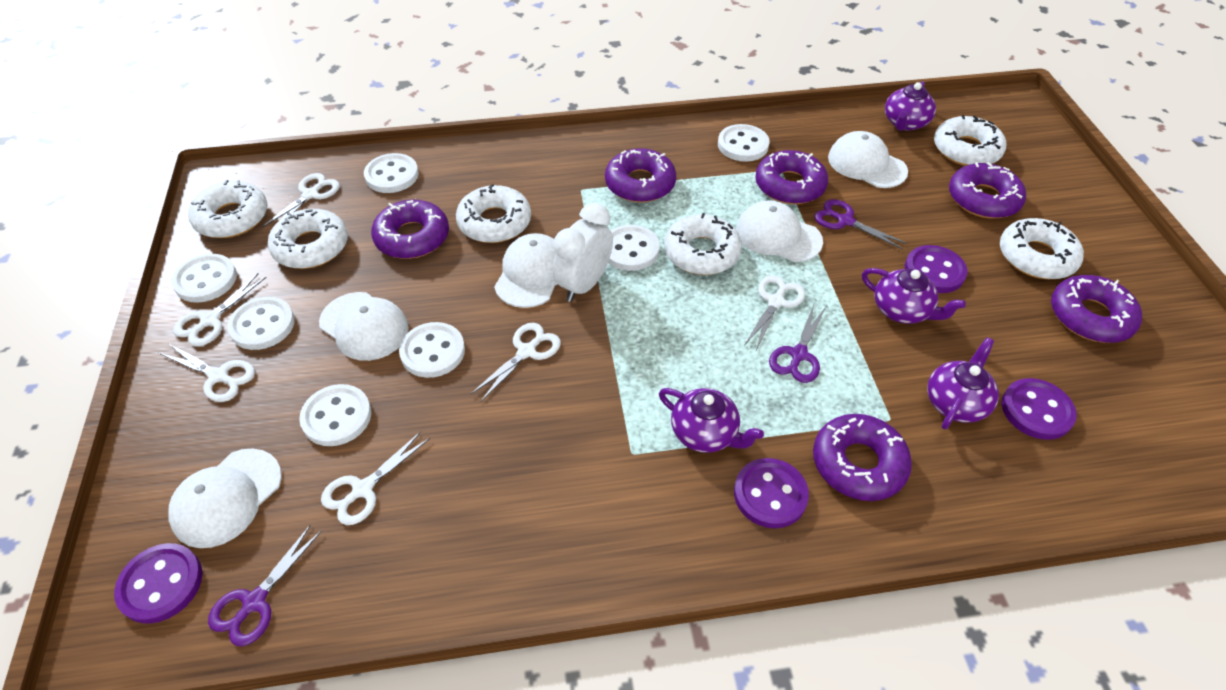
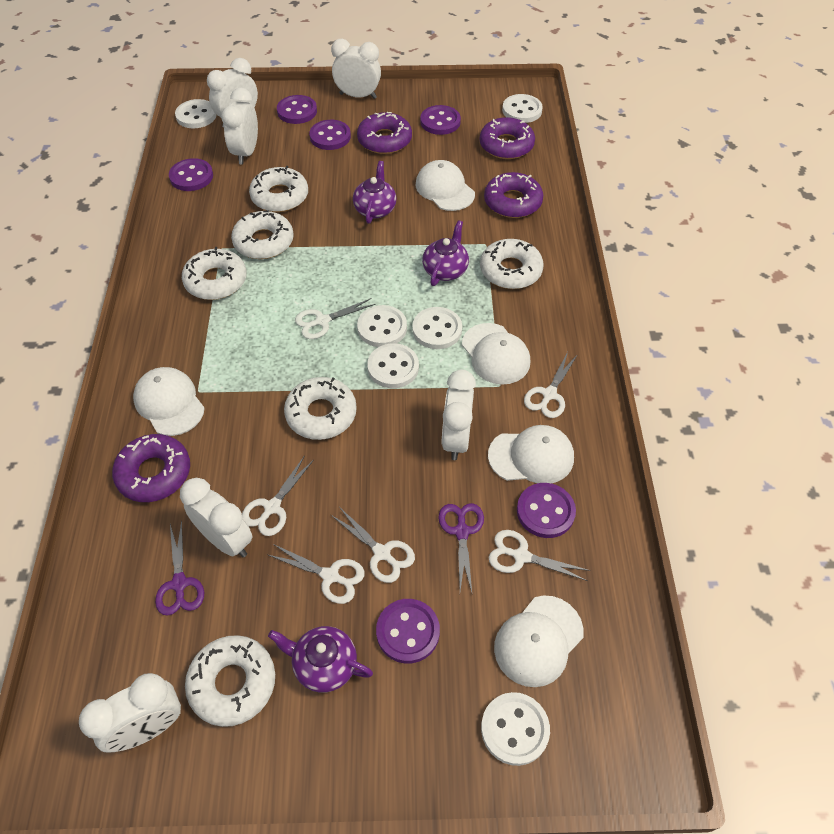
purple button: [114,543,203,624] [734,458,809,528] [904,245,968,293] [1001,378,1077,440] = 4 -> [169,158,213,191] [277,95,317,124] [309,120,351,150] [376,599,440,664] [420,105,461,135] [517,483,576,538] = 6
purple donut: [371,200,449,259] [605,148,676,203] [755,150,828,204] [813,414,912,501] [949,162,1026,218] [1051,275,1142,343] = 6 -> [112,434,190,502] [357,112,412,154] [480,117,535,159] [484,172,543,218] = 4
purple scissors: [208,524,322,647] [769,305,826,383] [814,199,908,249] = 3 -> [155,520,204,616] [438,503,484,592] = 2
purple teapot: [659,388,764,453] [862,268,966,324] [885,81,936,131] [927,337,999,430] = 4 -> [268,626,373,693] [353,161,397,224] [422,220,469,286] = 3
white button: [171,254,237,303] [227,297,295,350] [299,384,371,446] [364,153,419,193] [399,322,465,378] [608,225,660,271] [718,124,770,161] = 7 -> [175,99,216,128] [357,305,407,347] [367,343,419,388] [412,307,462,349] [481,692,550,766] [502,94,543,123] = 6
white clock: [553,203,613,302] = 1 -> [79,673,181,753] [180,478,253,557] [207,58,258,128] [221,88,258,164] [331,39,381,99] [442,370,476,460] = 6

